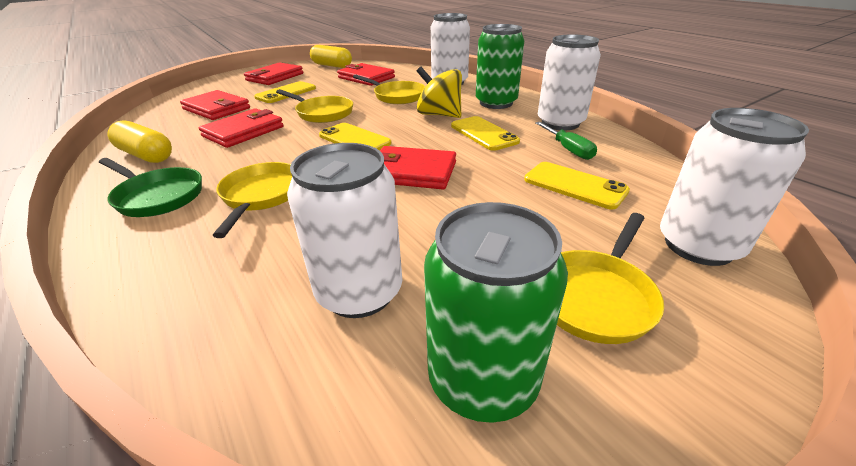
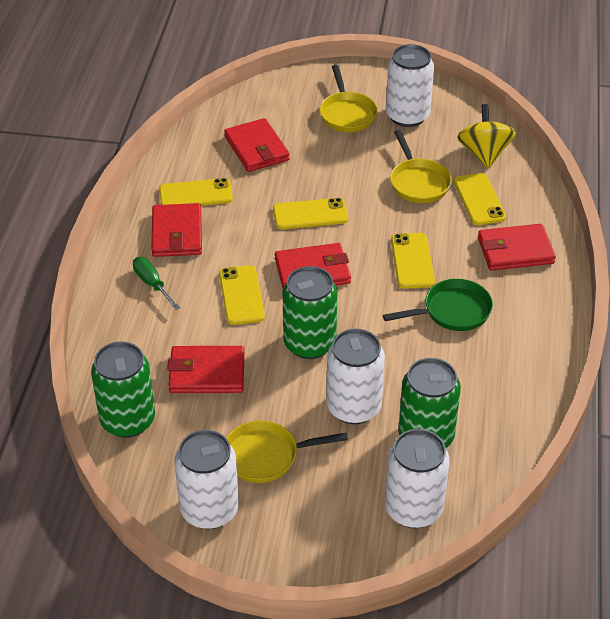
green can: [424,202,568,423] [476,24,524,109] = 2 -> [91,341,155,438] [283,266,338,359] [398,358,461,448] = 3
yellow capsule: [107,120,172,163] [310,45,352,68] = 2 -> none = 0
yellow pan: [212,162,292,238] [276,89,353,123] [353,75,425,104] [557,213,664,344] = 4 -> [226,420,348,483] [319,65,378,132] [390,130,452,203] = 3
yellow phone: [254,81,316,103] [319,123,392,150] [451,116,520,151] [524,162,630,209] = 4 -> [159,178,233,206] [219,265,265,325] [273,198,348,229] [391,233,435,289] [454,173,506,225] = 5

